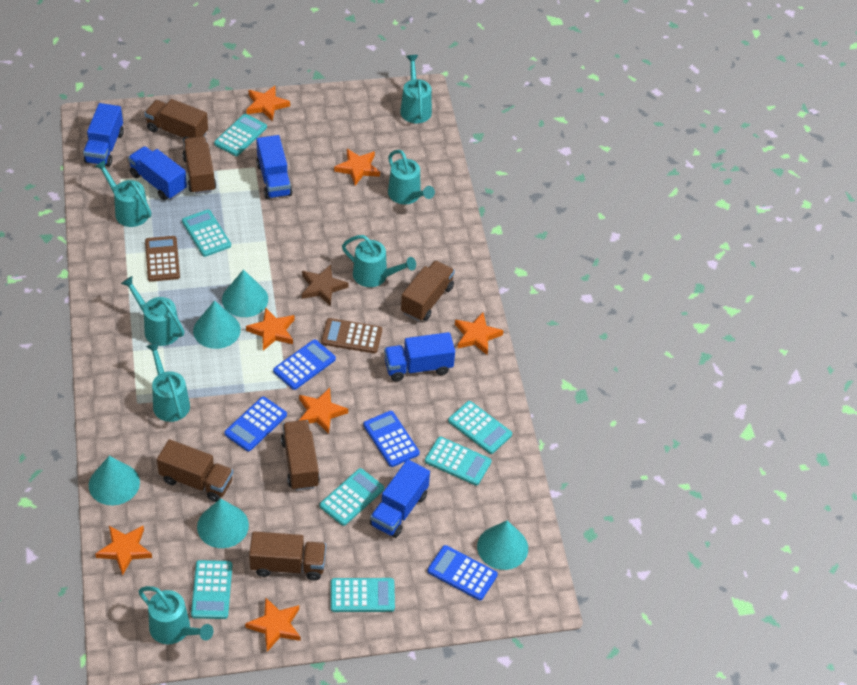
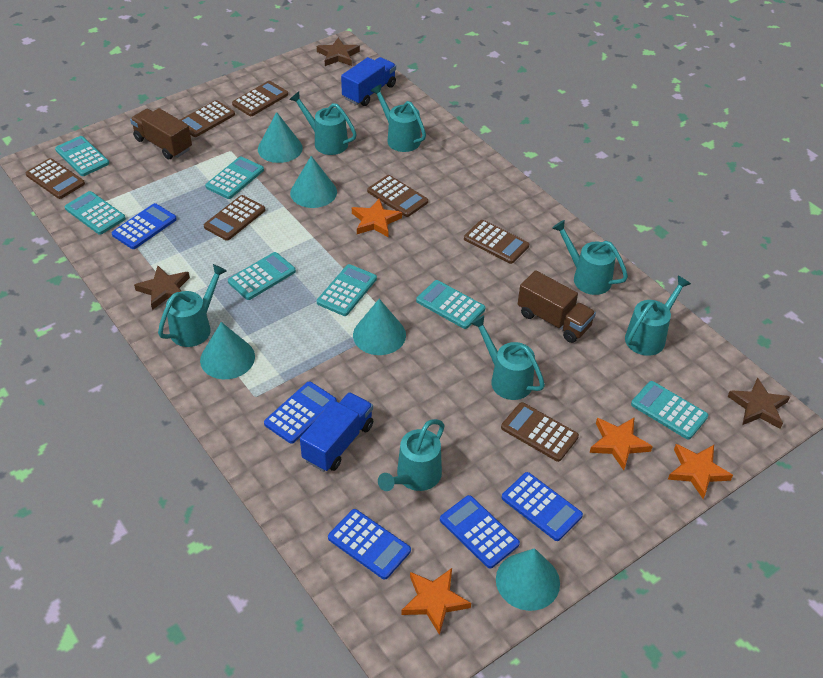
blue calculator: [224,397,287,451] [273,339,336,390] [363,411,420,467] [428,545,498,600] = 4 -> [111,203,177,249] [264,381,337,444] [328,509,411,580] [440,495,520,569] [502,472,583,541] = 5
blue truck: [83,103,124,167] [128,146,187,200] [256,135,293,199] [370,459,430,538] [384,332,455,381] = 5 -> [300,392,373,472] [341,57,396,106] = 2
brown calculator: [145,236,180,282] [321,318,382,353] = 2 -> [26,158,85,199] [180,100,235,137] [204,195,265,241] [232,81,288,116] [367,175,428,217] [464,220,529,264] [501,402,579,462] = 7
brown star: [302,264,349,306] = 1 -> [134,265,190,310] [317,38,360,66] [728,377,790,429] = 3
brown truck: [144,99,208,143] [157,439,233,502] [182,136,216,194] [249,531,326,581] [281,420,320,491] [401,260,455,321] = 6 -> [130,108,192,160] [518,270,596,343] = 2
orange star: [95,526,152,575] [245,598,300,652] [246,86,290,121] [246,307,294,351] [299,388,348,434] [334,149,380,186] [455,312,504,355] = 7 -> [352,198,402,237] [401,568,471,635] [589,417,653,470] [668,444,733,499] = 4

